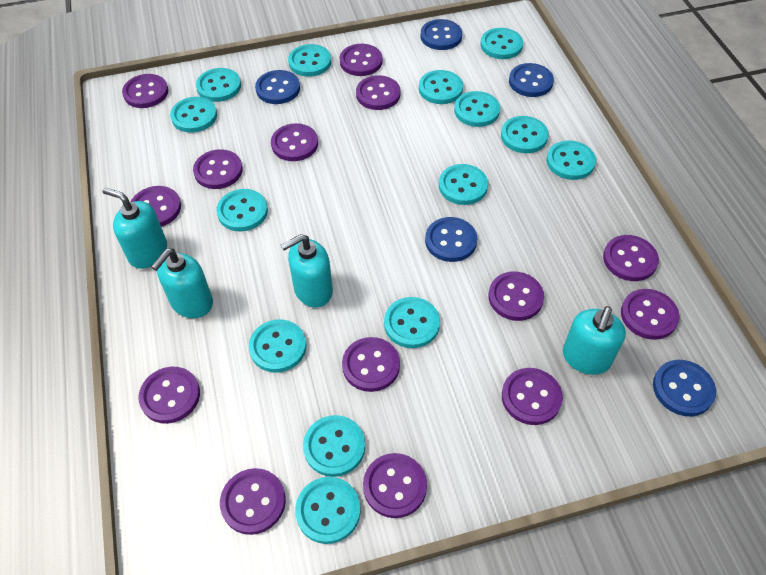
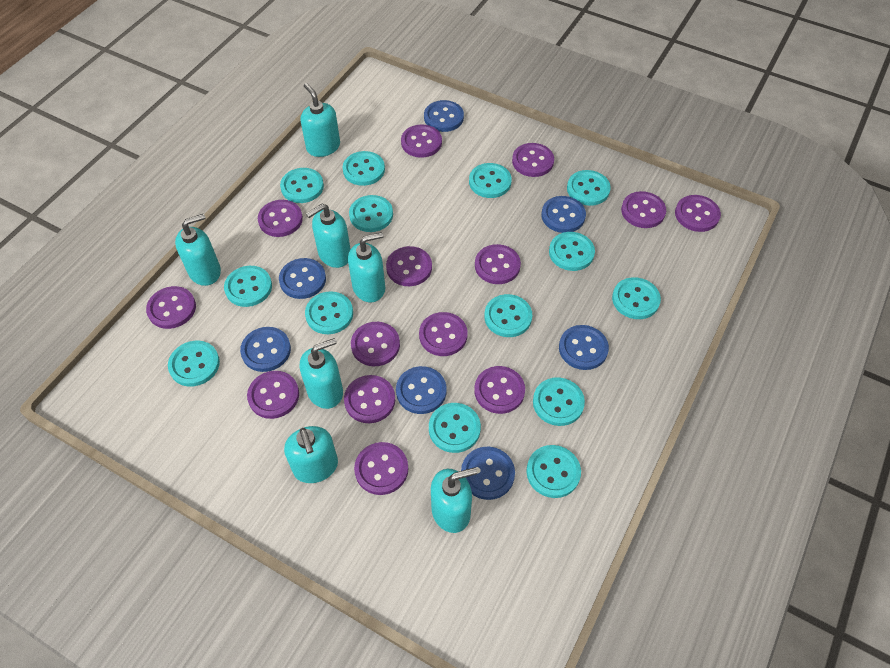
blue button: [255,70,300,104] [420,19,462,50] [425,217,477,262] [509,63,554,97] [653,360,716,416] = 5 -> [240,327,291,372] [279,258,326,299] [396,366,447,414] [424,100,464,132] [461,447,515,500] [542,196,586,233] [559,325,609,370] = 7
turquoise soap dispenser: [103,187,167,269] [151,248,213,318] [281,234,333,308] [563,306,626,375] = 4 -> [175,214,221,286] [284,426,338,483] [300,338,343,409] [301,83,340,157] [306,204,350,268] [348,232,385,302] [431,467,477,533] = 7

